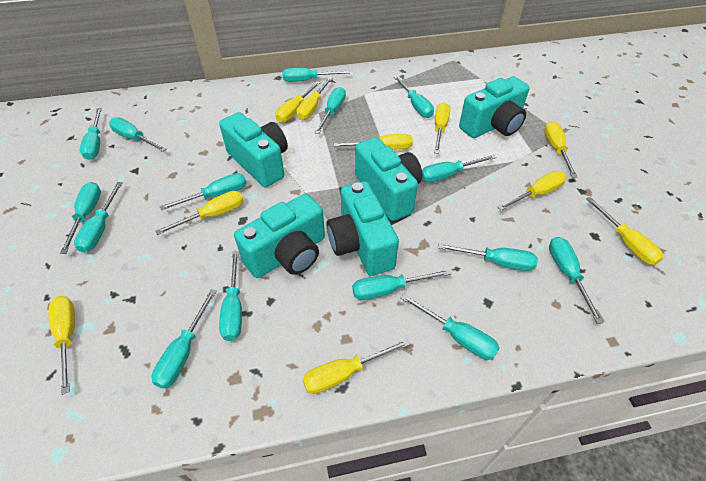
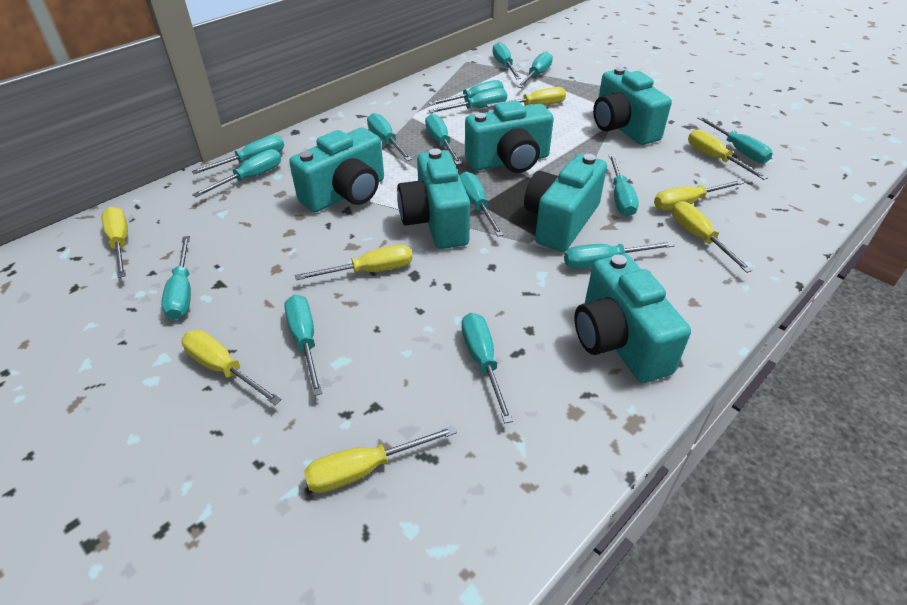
turquoise camera: [219,112,288,187] [234,194,325,278] [327,181,399,276] [355,137,422,221] [459,76,530,138] = 5 -> [289,127,384,212] [397,148,470,249] [465,100,554,173] [524,154,607,252] [574,254,691,383] [593,67,672,145] = 6
yellow screwdriver: [48,296,75,395] [155,191,244,235] [275,81,321,123] [296,77,332,120] [303,339,410,394] [334,134,413,150] [434,102,450,154] [498,171,566,211] [544,121,577,178] [586,197,663,265] = 10 -> [102,207,128,278] [181,330,282,405] [295,245,412,280] [304,425,457,493] [486,87,566,107] [654,180,744,211] [672,201,753,273] [688,130,768,180] = 8

